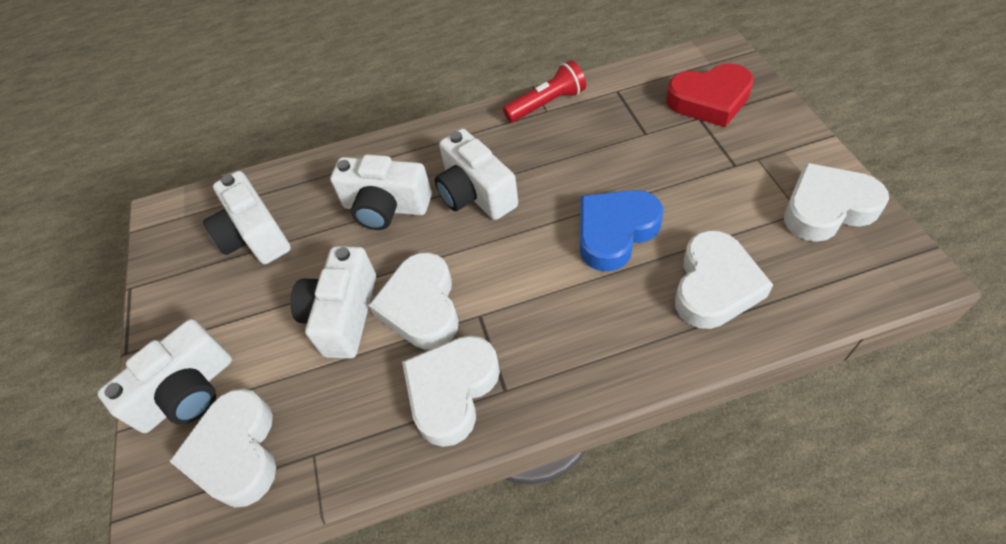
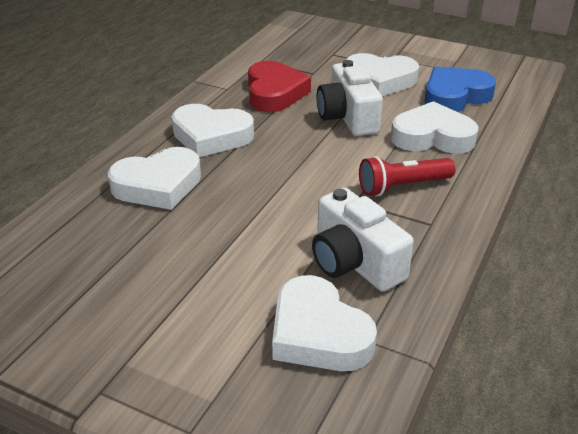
white camera: [97,319,232,433] [203,171,291,264] [290,246,376,359] [330,155,432,230] [435,129,518,220] = 5 -> [312,188,414,291] [317,60,383,136] = 2

